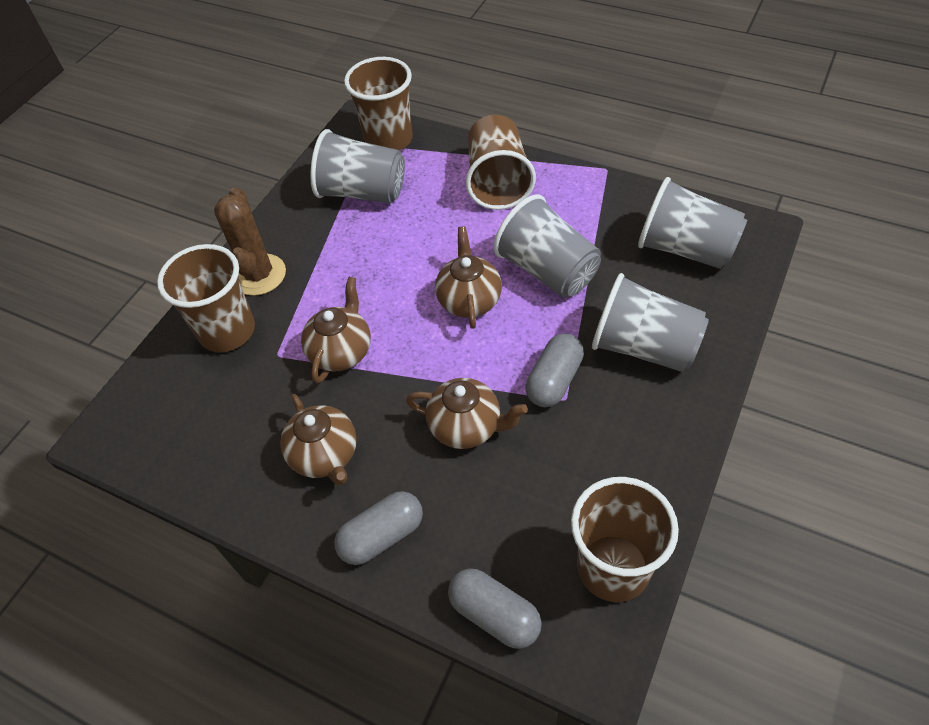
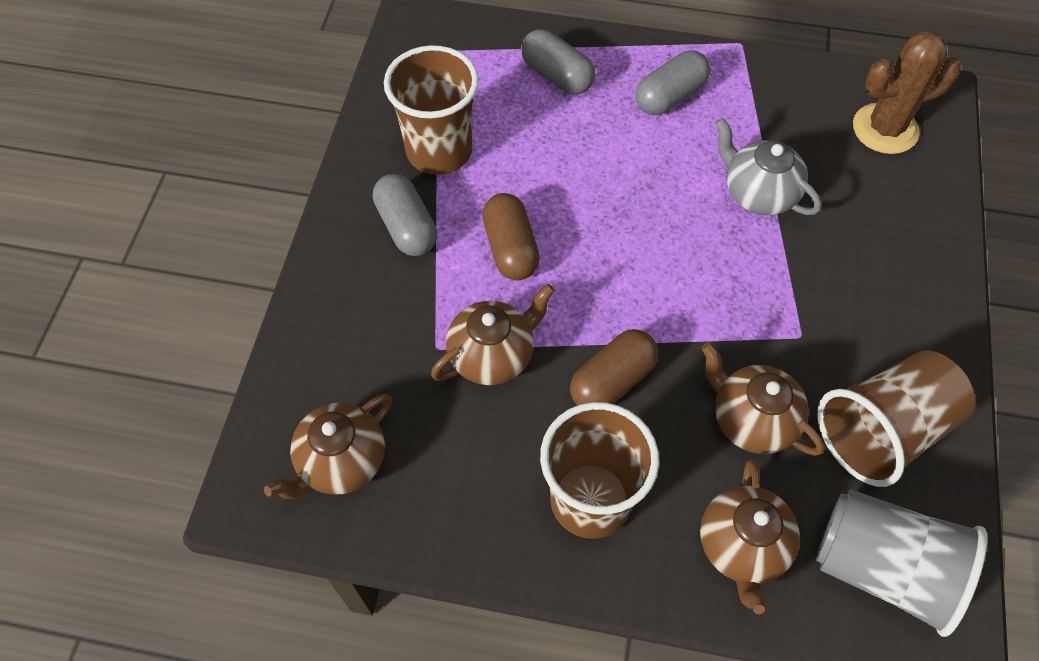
brown capsule: none = 0 -> [482,193,540,280] [570,329,658,405] = 2
brown cup: [157,244,255,352] [344,57,413,150] [465,115,536,210] [571,477,679,602] = 4 -> [384,45,479,175] [540,402,659,539] [817,350,975,487] = 3
grey cup: [310,129,405,204] [493,194,601,298] [592,273,709,372] [638,177,747,269] = 4 -> [816,489,988,637] = 1
grey teapot: none = 0 -> [715,118,821,215] = 1

